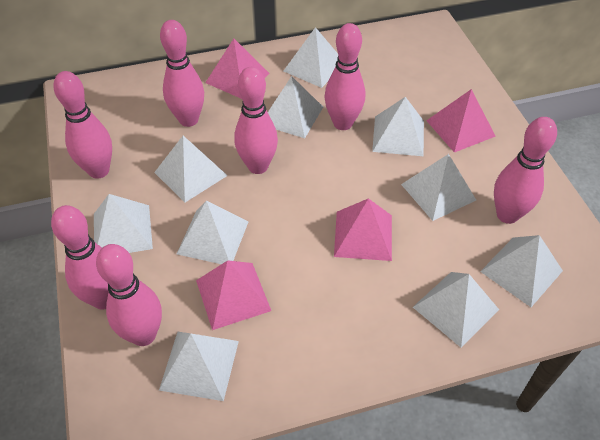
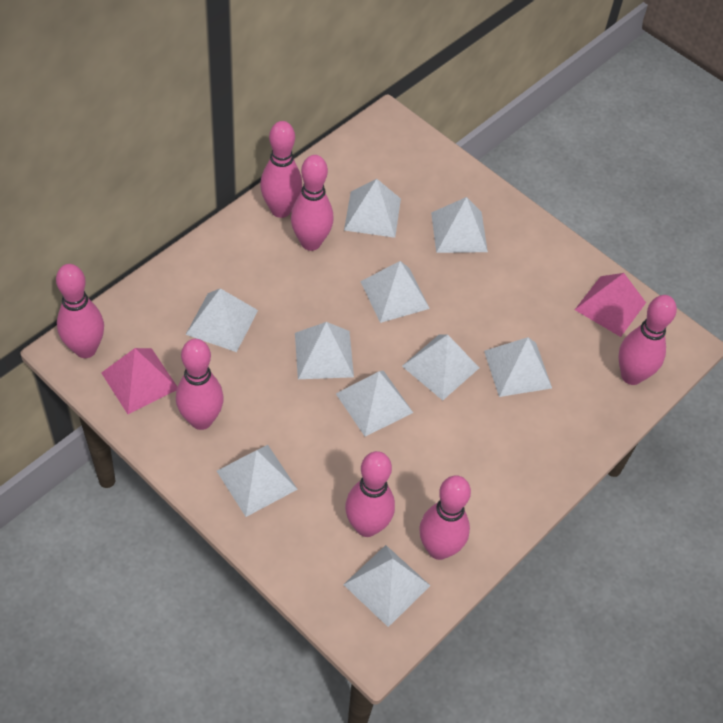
pink pyramid: [196,260,271,330] [205,38,269,99] [334,198,392,261] [426,89,496,152] = 4 -> [101,348,177,414] [575,273,646,337] = 2

